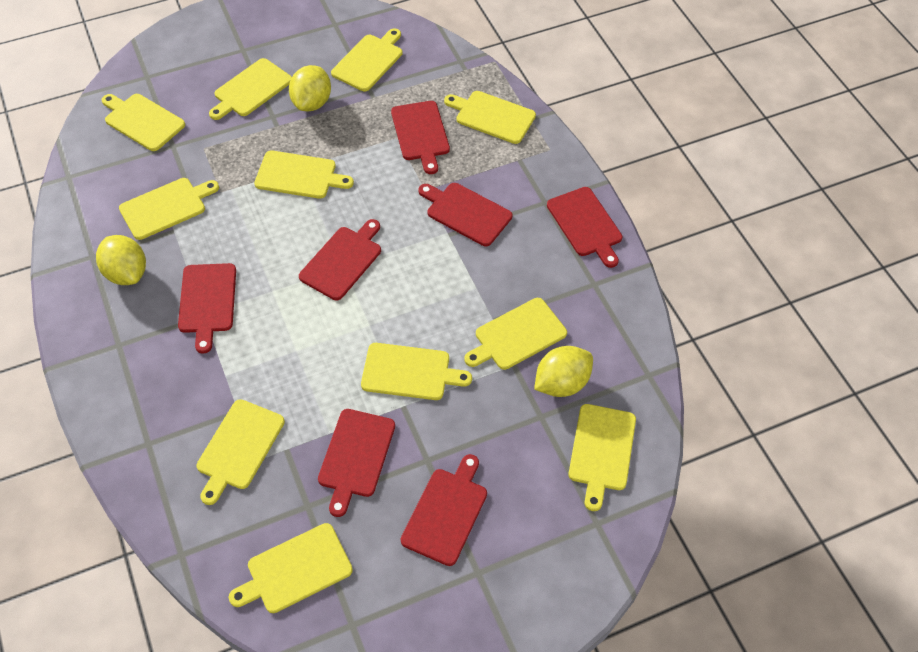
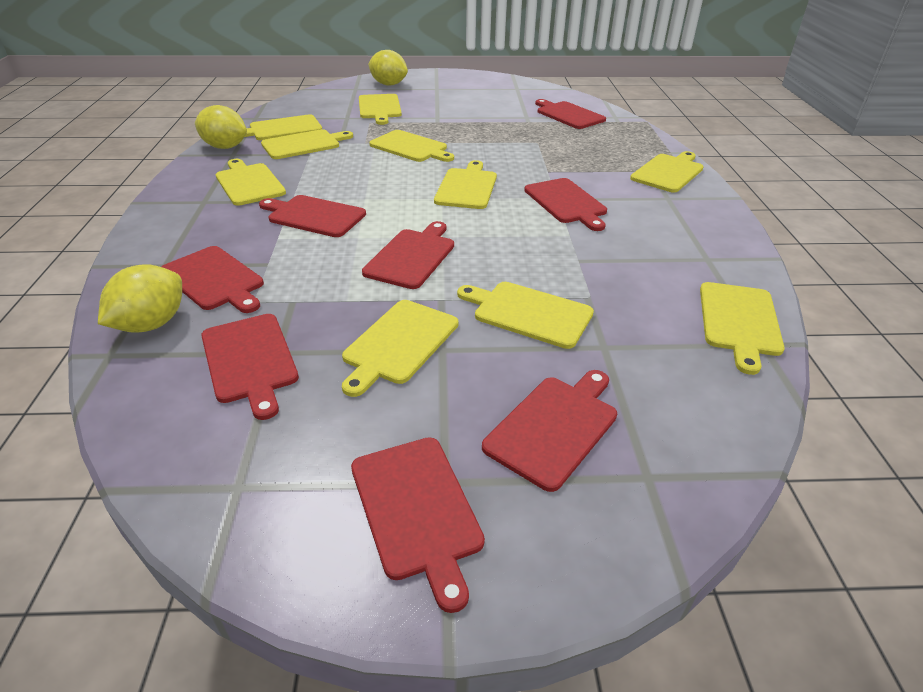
red cutting board: [178,263,236,354] [299,219,381,300] [318,409,395,517] [391,101,450,174] [401,454,487,566] [418,183,512,246] [547,187,622,268] = 7 -> [161,246,264,313] [201,314,299,420] [259,195,366,237] [351,437,485,613] [362,221,454,289] [482,370,617,492] [524,178,607,231] [535,99,606,129] = 8
yellow cutting board: [102,94,185,151] [119,178,219,240] [196,399,285,505] [209,58,292,120] [229,523,353,613] [254,151,354,199] [331,28,402,91] [361,343,472,400] [444,91,536,144] [464,298,567,370] [568,404,636,511] = 11 -> [216,159,286,206] [245,114,322,140] [261,129,353,159] [342,300,459,397] [359,94,402,125] [369,130,454,162] [434,160,497,209] [457,282,594,349] [630,151,704,193] [700,282,785,375] = 10

